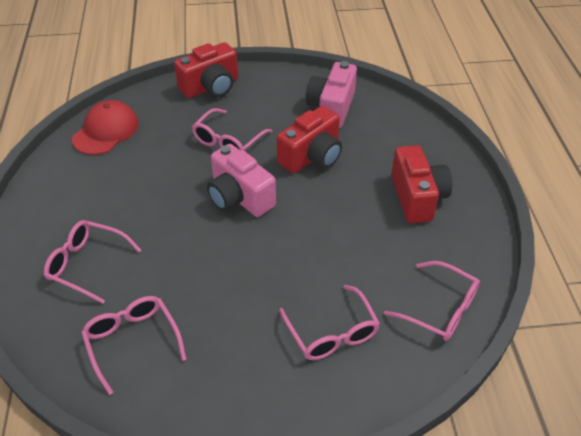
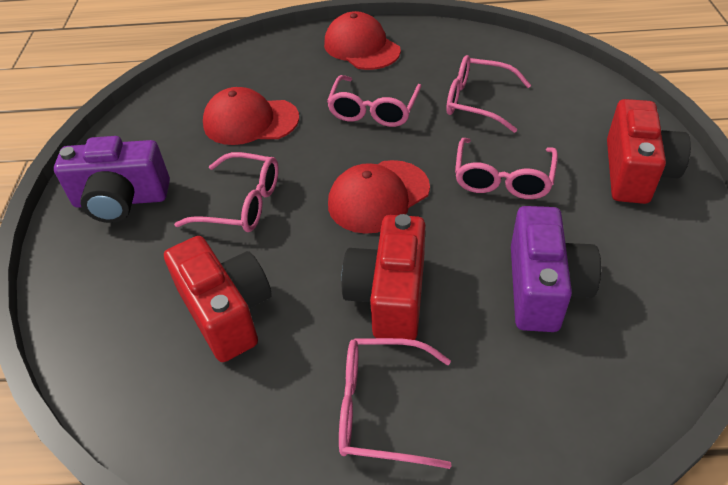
pink camera: [207,144,276,217] [306,61,357,128] = 2 -> none = 0
purple camera: none = 0 -> [54,136,170,223] [511,206,601,332] = 2
red cap: [72,100,139,155] = 1 -> [203,87,299,145] [324,11,401,70] [328,160,430,234] = 3

